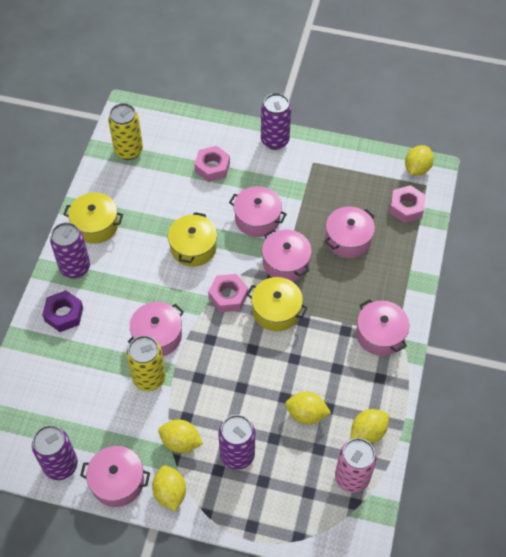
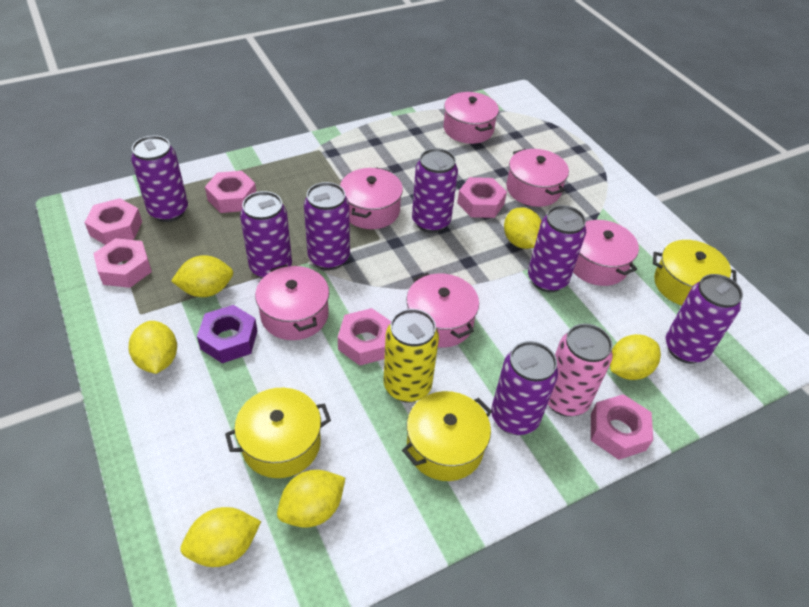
pink nut: [194,146,230,182] [208,274,248,312] [389,185,426,223] = 3 -> [84,198,142,245] [93,238,152,288] [205,171,256,213] [338,308,391,366] [457,177,507,218] [591,394,653,460] = 6
purple can: [32,425,78,480] [50,222,90,279] [218,415,255,470] [261,93,291,150] = 4 -> [131,135,188,222] [240,191,292,279] [304,182,350,270] [412,148,458,233] [491,341,558,435] [528,205,586,292] [666,274,743,364] = 7
yellow can: [108,103,143,160] [127,336,166,391] = 2 -> [384,309,439,402] = 1
yellow lemon: [152,465,186,511] [158,420,203,453] [285,392,331,424] [351,409,389,443] [405,145,434,176] = 5 -> [128,321,177,374] [171,255,233,297] [180,507,261,567] [277,470,345,528] [504,207,541,249] [610,334,661,380] = 6

